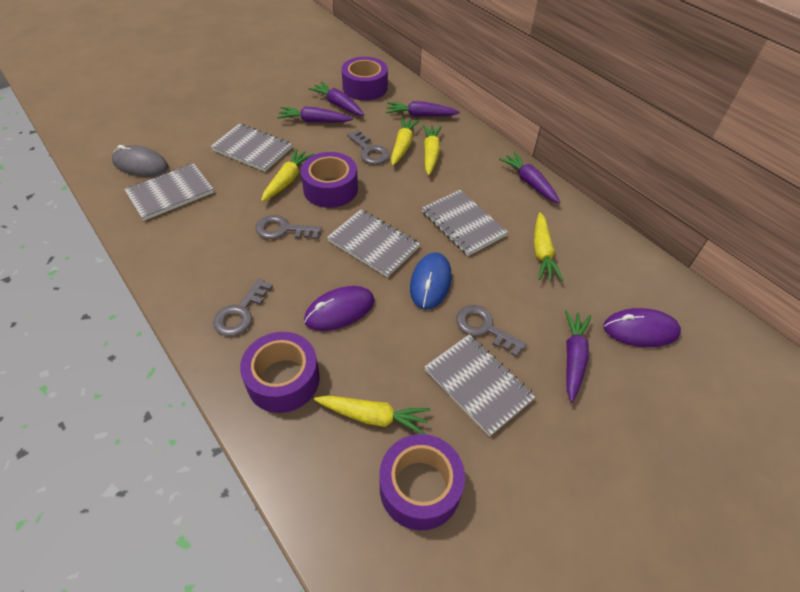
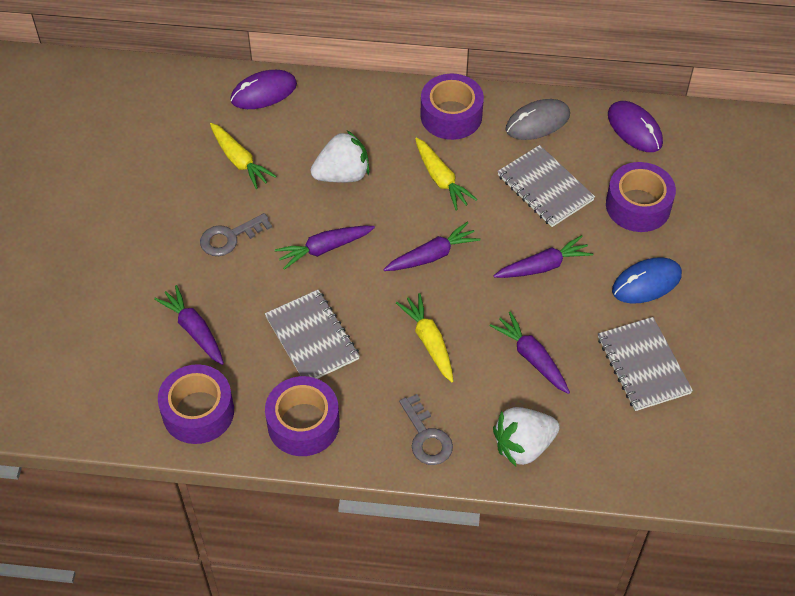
grey key: [213,279,273,336] [256,215,322,239] [347,130,389,164] [456,305,527,357] = 4 -> [200,213,272,256] [399,394,453,465] = 2
grey notebook: [124,163,214,221] [210,123,292,172] [327,209,420,277] [422,190,508,256] [424,335,536,437] = 5 -> [265,290,360,379] [497,145,595,227] [598,317,693,411] = 3
white strawberry: none = 0 -> [311,130,369,182] [493,407,560,466] = 2
yellow carrot: [261,149,314,202] [314,395,430,434] [391,117,420,166] [422,125,442,175] [534,212,563,281] = 5 -> [210,123,276,189] [396,293,453,382] [415,138,478,210] = 3

